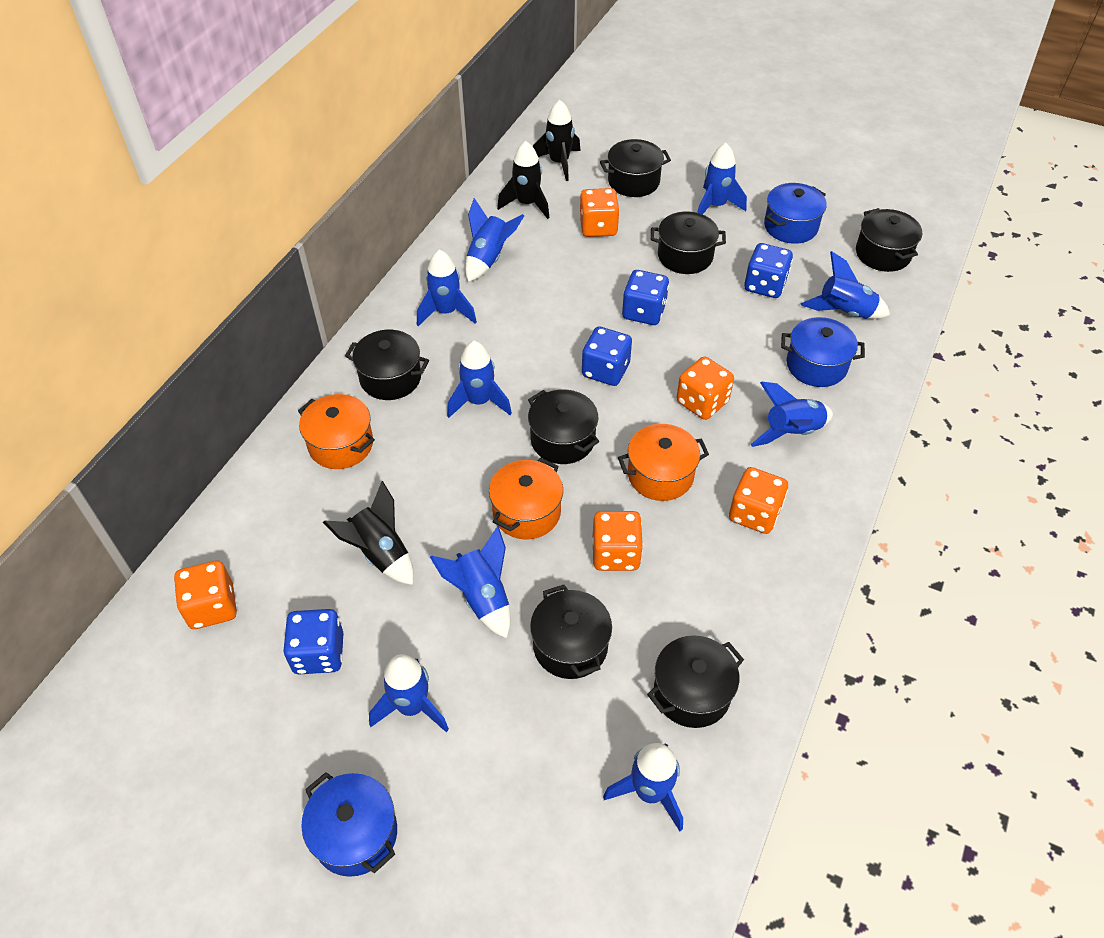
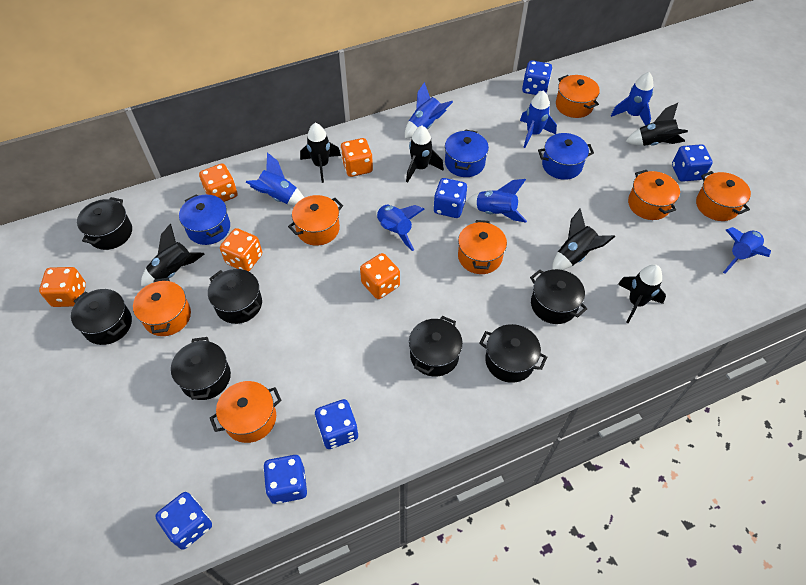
black rocket: [323,481,414,585] [497,141,549,219] [533,100,581,181] = 3 -> [141,224,204,286] [300,123,341,183] [406,125,444,183] [552,208,615,270] [618,264,666,323] [625,103,688,146] = 6
blue dice: [283,609,343,674] [582,327,632,386] [622,270,669,325] [744,243,793,298] = 4 -> [155,492,212,550] [263,455,307,504] [315,399,358,449] [434,178,467,218] [522,60,552,95] [672,144,713,182] = 6
blue rocket: [369,654,449,732] [417,249,477,326] [430,526,511,638] [447,341,512,418] [465,198,524,282] [603,743,683,831] [697,143,747,214] [751,382,833,447] [801,251,890,319] = 9 -> [246,152,304,206] [376,205,424,251] [405,82,453,139] [467,179,527,222] [520,91,557,148] [611,72,653,126] [723,227,771,274] = 7
orange pot: [298,394,375,469] [489,458,563,540] [618,424,709,501] = 3 -> [133,278,191,336] [210,381,282,443] [288,195,343,246] [458,220,507,274] [556,75,600,118] [628,170,680,220] [696,171,751,221] = 7

